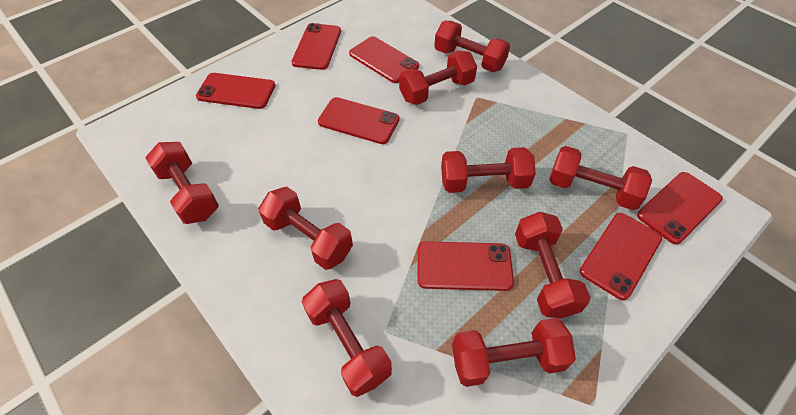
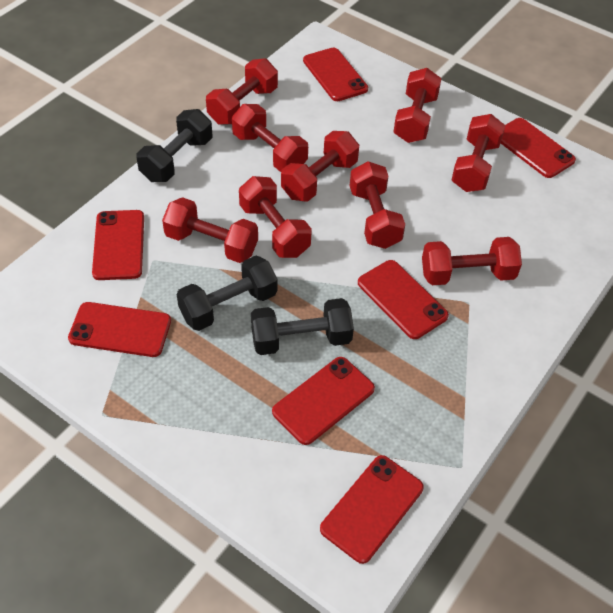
black dumbbell: none = 0 -> [136,109,212,182] [177,256,277,331] [251,298,354,355] = 3

